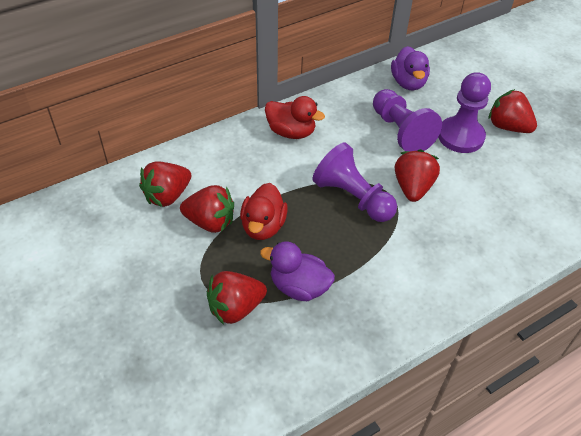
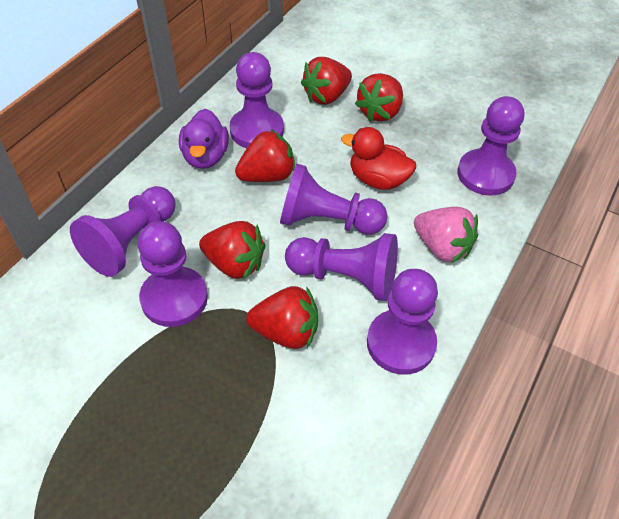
pink strawberry: none = 0 -> [414,207,478,263] = 1
purple duck: [260,241,335,301] [391,46,430,90] = 2 -> [179,109,229,169] = 1
purple pawn: [313,142,397,222] [373,89,442,151] [438,72,491,153] = 3 -> [70,186,176,277] [137,221,208,327] [230,52,284,148] [280,164,388,235] [285,233,398,301] [367,269,438,375] [457,96,524,196] = 7
red duck: [240,183,288,240] [265,96,325,139] = 2 -> [341,127,416,190] = 1

